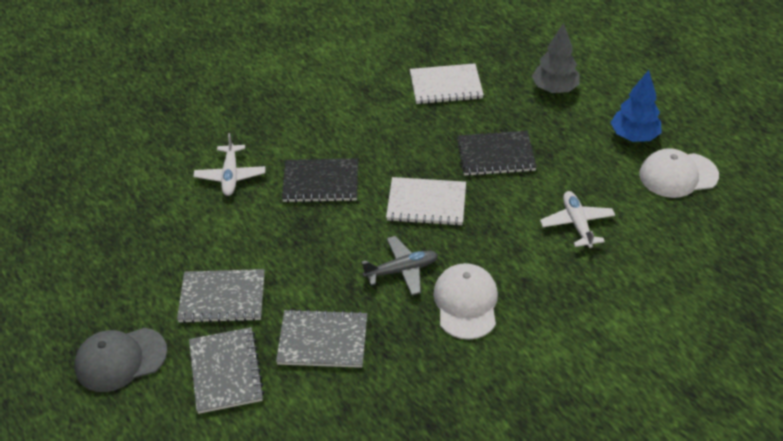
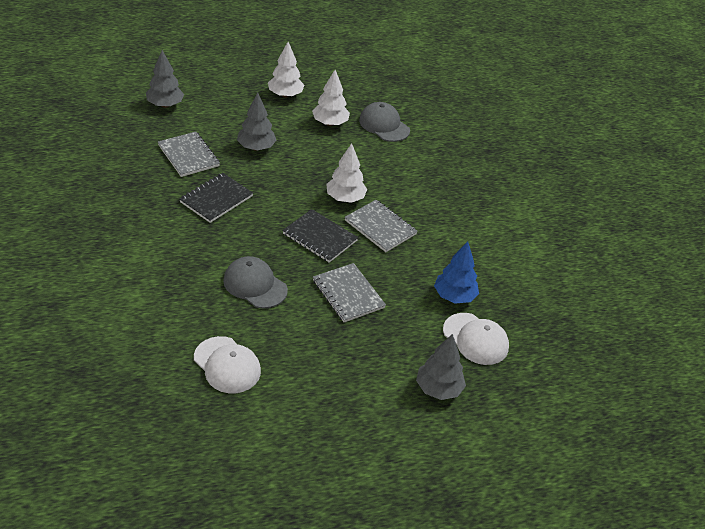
grey cap: [74,328,167,392] = 1 -> [223,256,288,308] [359,102,410,142] = 2
grey plane: [362,236,438,296] = 1 -> none = 0
grey tree: [532,23,580,93] = 1 -> [146,50,184,108] [237,93,277,151] [416,334,466,400] = 3
white notebook: [386,177,466,226] [410,63,484,104] = 2 -> none = 0
white plane: [194,133,265,196] [540,191,615,248] = 2 -> none = 0
white tree: none = 0 -> [268,42,304,98] [312,70,350,126] [326,143,367,203] = 3

